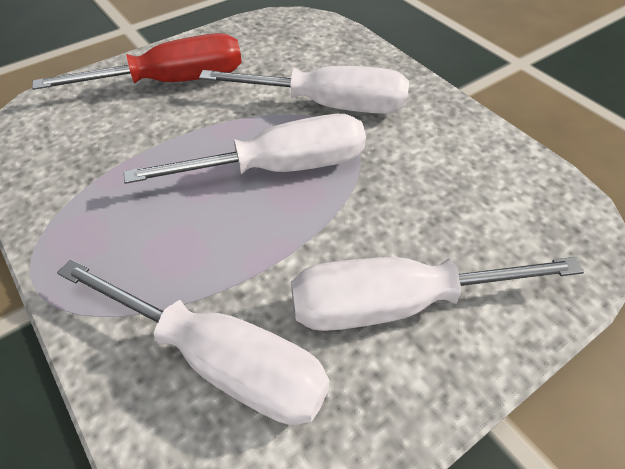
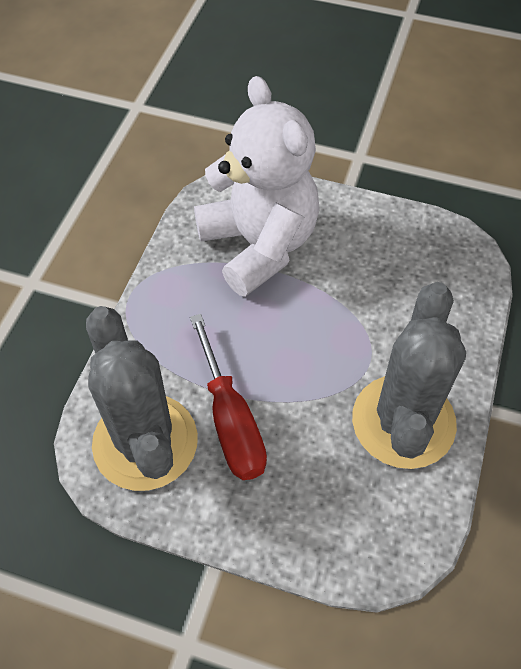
grey cactus: none = 0 -> [86,306,198,491] [352,282,466,469] = 2
white screwdriver: [57,259,330,425] [124,114,366,184] [199,66,409,114] [291,257,584,331] = 4 -> none = 0
white teddy bear: none = 0 -> [194,76,320,297] = 1

